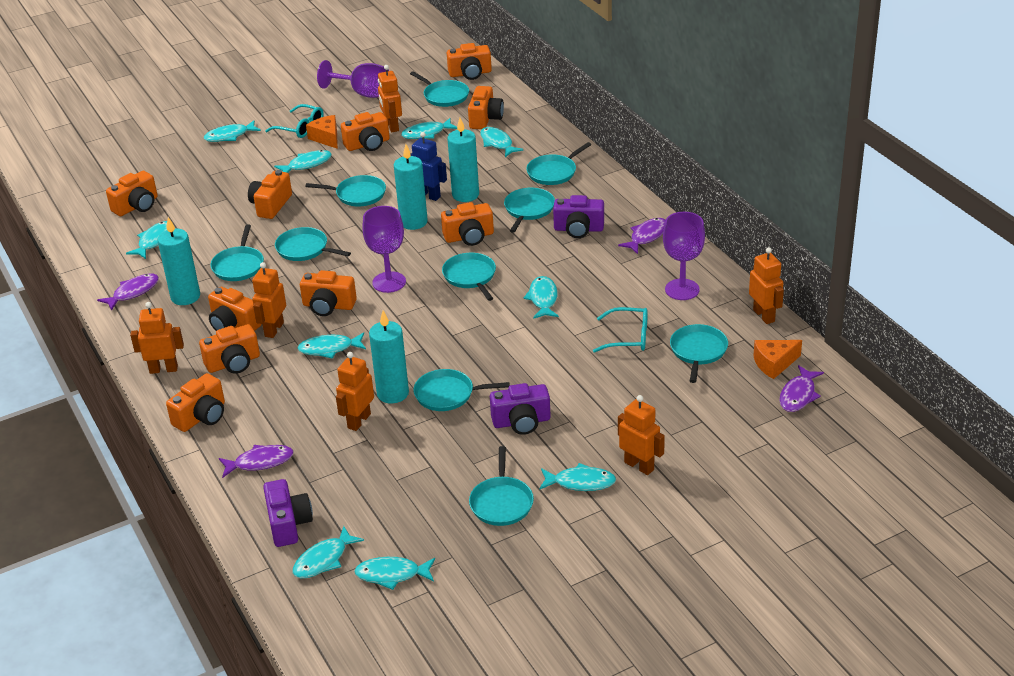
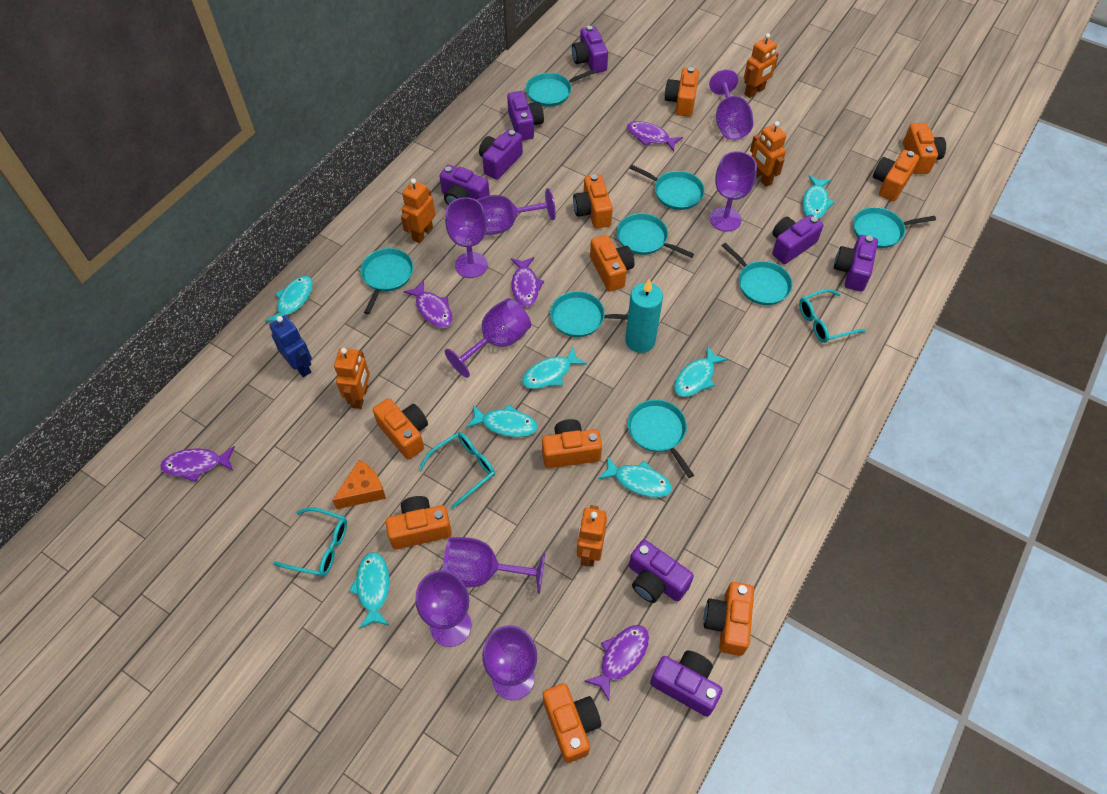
orange cheese: [306,115,338,149] [753,340,802,379] = 2 -> [332,460,386,509] = 1
orange robot: [130,302,184,374] [252,262,286,338] [336,352,374,431] [378,65,402,132] [618,395,665,475] [749,247,784,324] = 6 -> [334,348,370,409] [401,178,435,243] [577,505,607,567] [744,33,779,98] [750,121,786,187] = 5
purple camera: [263,479,313,547] [490,383,551,435] [553,195,604,238] = 3 -> [439,165,490,205] [479,129,523,180] [507,91,544,141] [572,26,608,73] [629,540,694,603] [650,650,723,717] [772,214,823,264] [834,235,878,292] = 8
purple fish: [97,274,159,311] [219,445,294,478] [618,218,665,254] [779,365,824,412] = 4 -> [160,446,235,482] [403,280,453,328] [511,257,544,307] [584,625,649,700] [627,121,683,151] = 5
purple goblet: [317,60,389,98] [362,206,406,293] [663,212,705,300] = 3 -> [416,570,472,647] [442,537,545,594] [445,197,488,278] [445,298,531,378] [476,188,556,235] [482,625,537,700] [709,69,753,140] [710,151,757,232] = 8
turquoise candle: [158,217,200,305] [369,310,409,404] [394,144,428,230] [447,118,479,202] = 4 -> [625,279,663,353] = 1
turquoise fish: [126,221,167,259] [204,120,261,142] [274,150,332,173] [292,526,364,578] [297,332,366,359] [354,557,435,590] [401,118,457,139] [480,127,524,157] [523,276,559,319] [539,463,616,491] = 10 -> [265,276,313,322] [349,552,390,629] [466,404,538,437] [522,346,587,389] [598,456,672,498] [674,346,728,397] [802,175,835,219] = 7
turquoise glasses: [265,104,324,138] [593,307,648,353] = 2 -> [273,508,347,577] [419,432,495,509] [799,289,866,343] = 3
turquoise pan: [210,225,264,281] [275,227,351,261] [305,175,386,207] [410,71,469,107] [414,369,510,411] [442,253,496,301] [469,446,534,526] [504,188,555,233] [526,142,591,185] [670,324,728,383] = 10 -> [360,248,413,314] [526,69,595,107] [550,291,628,337] [617,213,694,258] [628,399,694,478] [630,165,705,210] [722,243,792,305] [853,207,936,248] = 8

